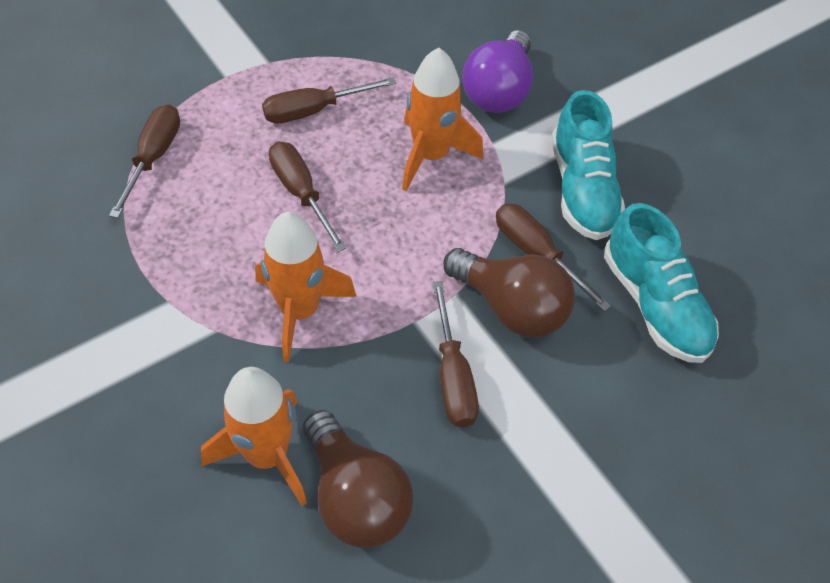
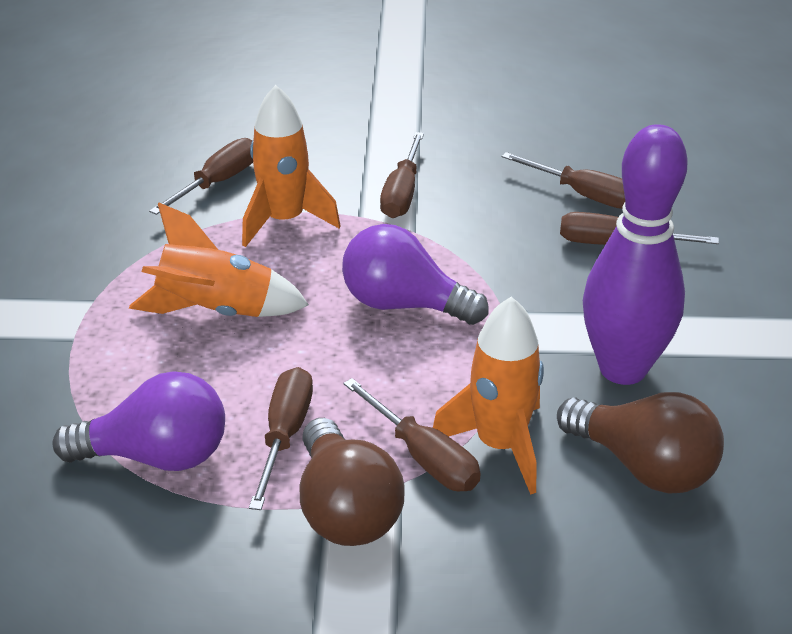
brown screwdriver: [109,105,180,218] [262,77,396,123] [269,142,347,252] [433,281,479,428] [496,203,611,312] = 5 -> [149,138,253,215] [249,367,313,510] [343,378,481,491] [380,132,424,218] [502,152,625,209] [560,212,719,245] = 6
purple bowling pin: none = 0 -> [583,124,688,385] = 1
purple light bulb: [463,30,533,113] = 1 -> [52,371,225,471] [342,224,489,325] = 2
turquoise shoe: [552,90,625,240] [604,203,719,363] = 2 -> none = 0

